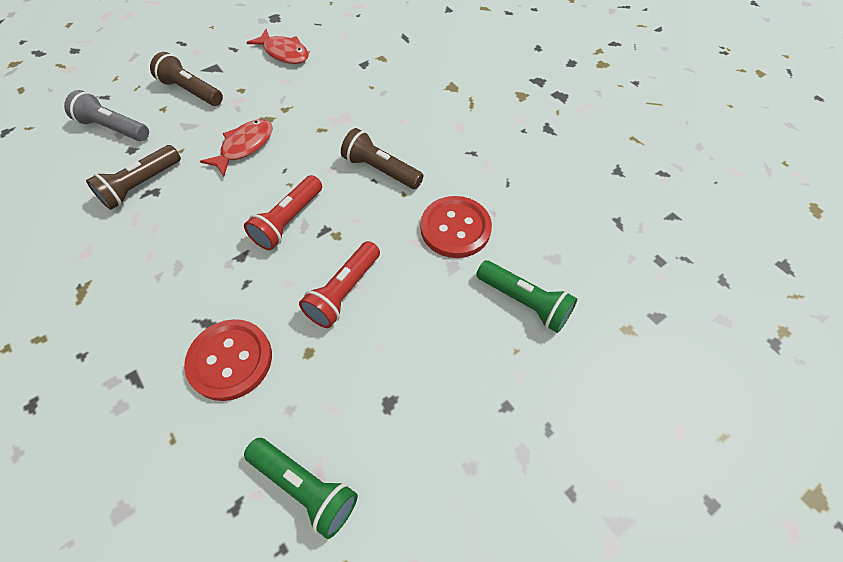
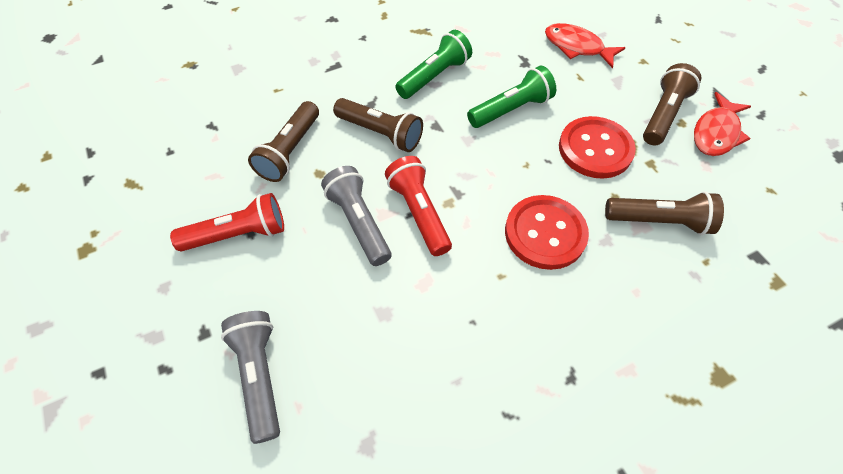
brown flashlight: [86,145,181,210] [150,52,223,106] [341,128,424,189] = 3 -> [248,101,319,182] [333,98,423,152] [605,191,724,235] [643,63,701,146] = 4
grey flashlight: [64,90,149,141] = 1 -> [221,311,280,444] [321,166,391,266] = 2

